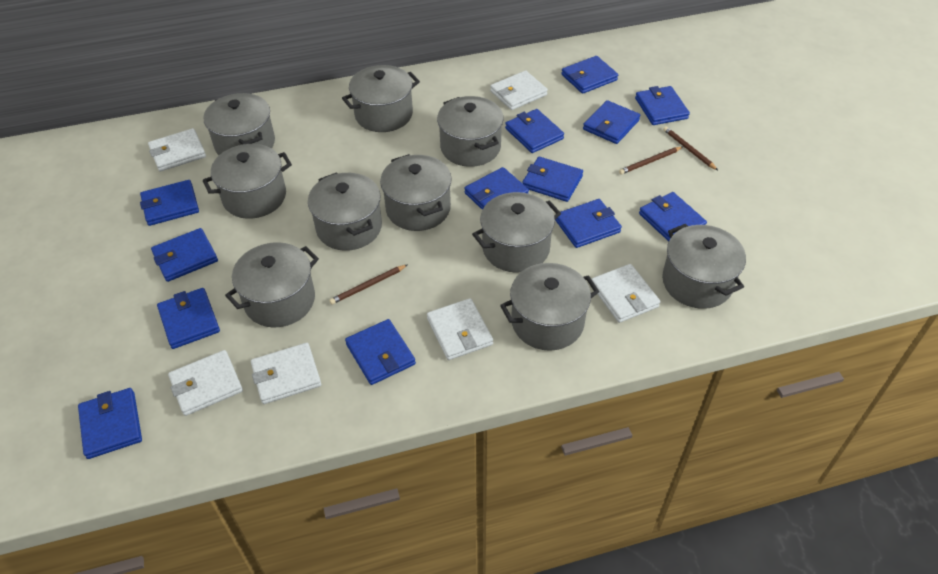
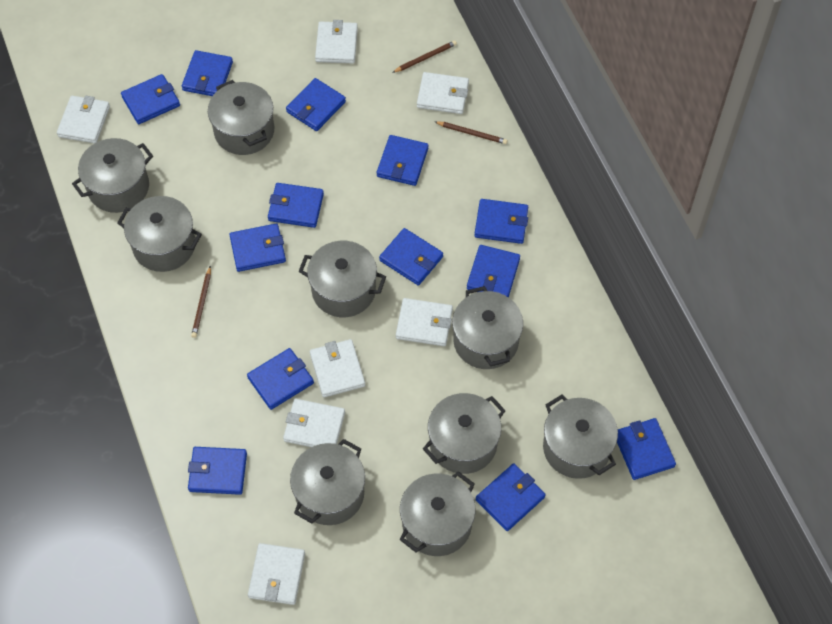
grey pot: [203,144,292,219] [204,93,275,155] [225,242,319,327] [308,172,382,251] [342,65,420,132] [380,154,452,231] [437,96,504,167] [472,192,561,273] [500,263,599,351] [662,224,746,309] = 10 -> [72,138,153,213] [117,196,202,272] [208,80,274,155] [290,439,365,525] [298,241,386,317] [400,471,475,556] [423,393,506,474] [452,286,523,369] [543,395,618,479] = 9
white wallet: [148,128,206,172] [168,350,243,416] [251,343,321,404] [427,298,493,360] [490,70,548,110] [592,264,660,323] = 6 -> [57,96,110,144] [248,543,305,605] [283,399,345,447] [310,339,365,397] [315,20,358,63] [396,298,453,346] [417,72,469,114] = 7

